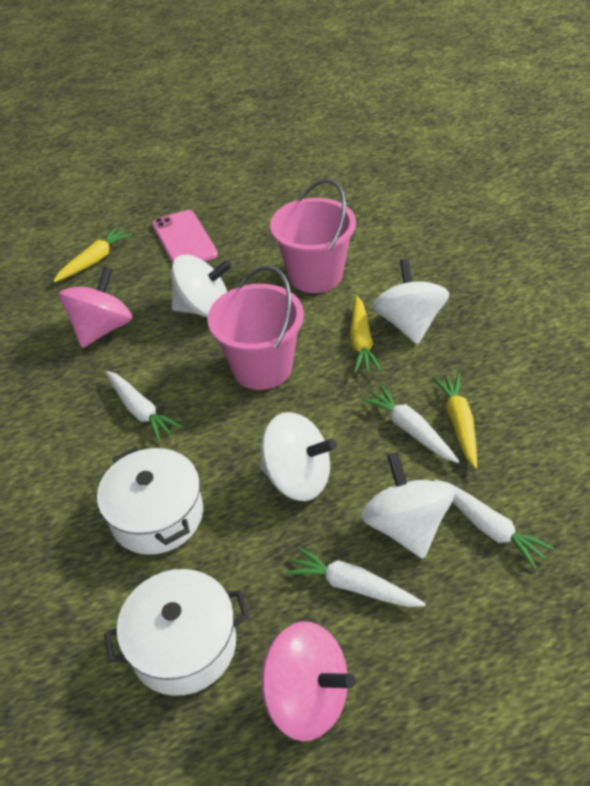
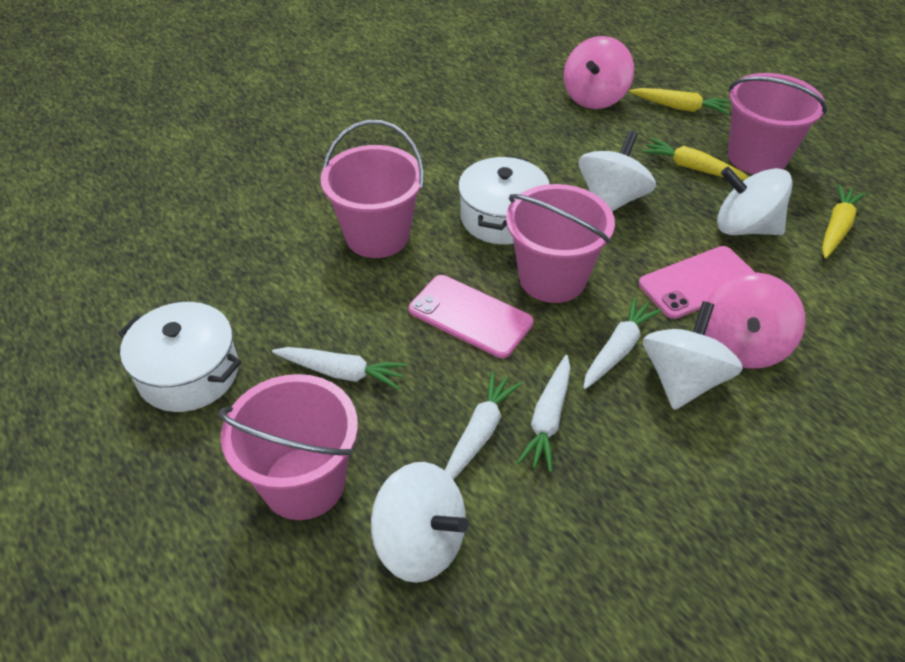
pink bucket: [207,265,304,390] [270,179,356,293] = 2 -> [218,374,358,520] [320,120,424,258] [506,184,615,303] [728,73,827,174] = 4
pink phone: [152,210,218,264] = 1 -> [409,275,534,358] [639,246,756,319] = 2

